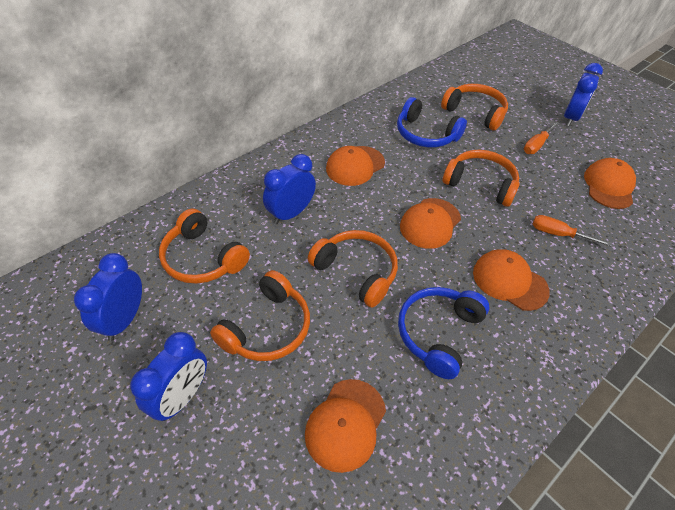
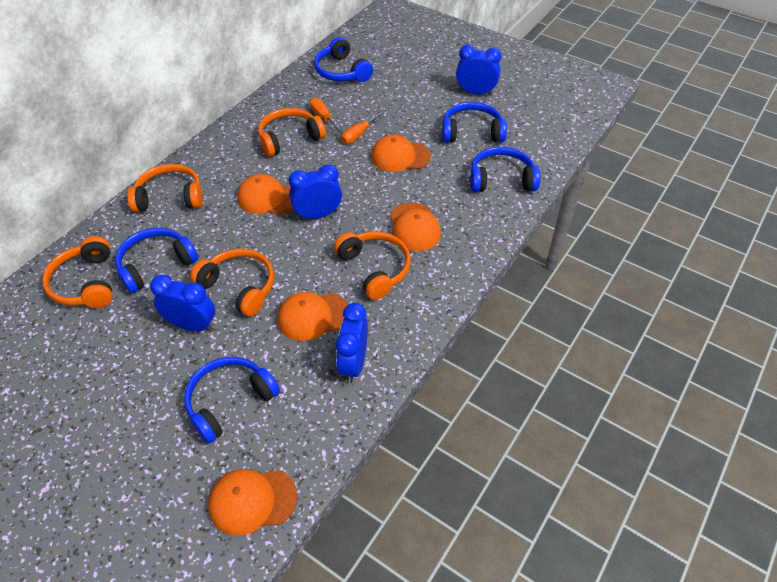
blue headphones: [397,97,467,147] [398,287,489,379] = 2 -> [115,228,198,293] [184,357,280,443] [314,37,373,82] [442,102,507,142] [470,147,541,192] = 5

